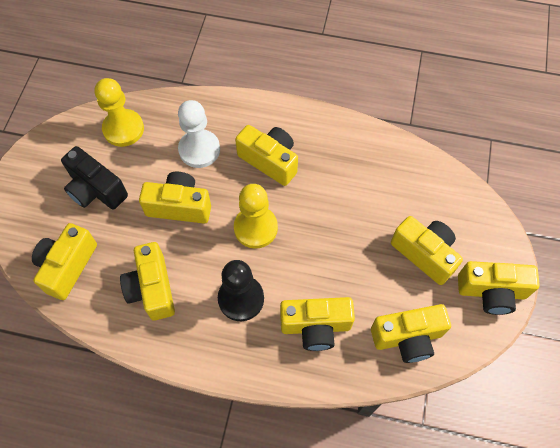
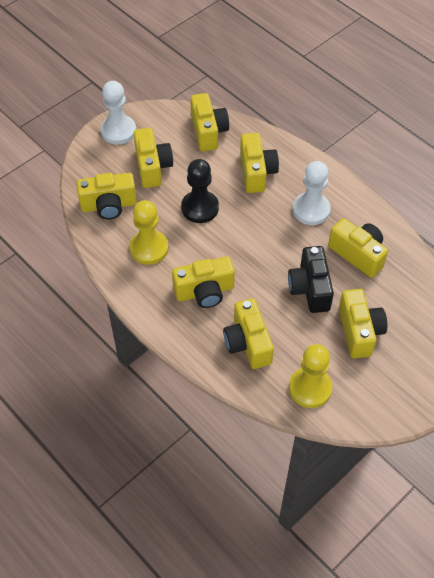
white pawn: [178,100,220,168] = 1 -> [100,81,136,144] [292,161,331,225] = 2

